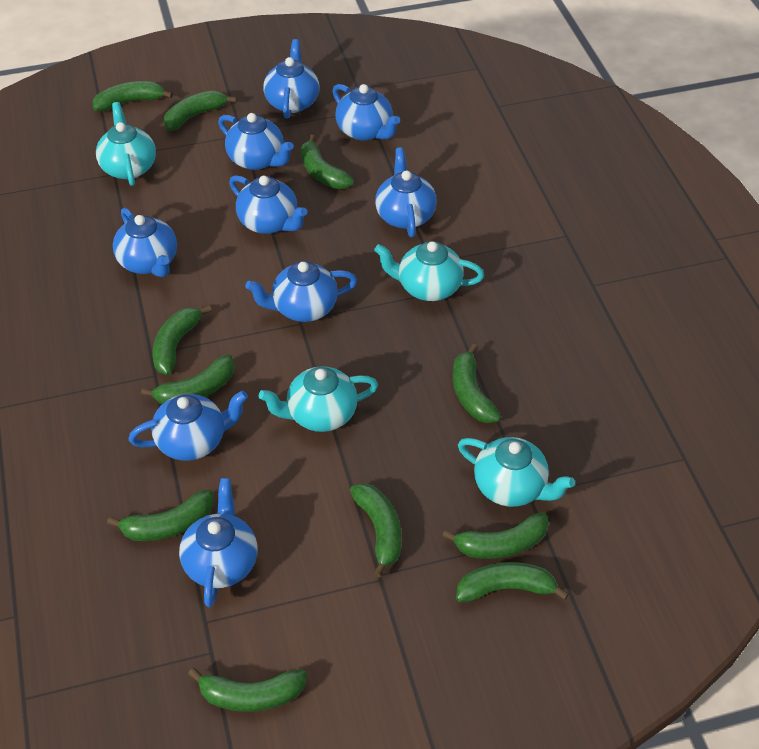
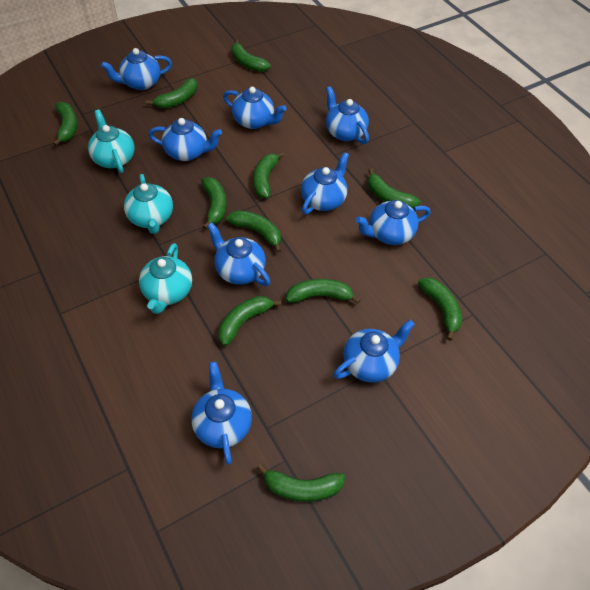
turquoise teapot: [96,102,156,186] [259,366,378,432] [374,241,484,301] [458,437,575,507] = 4 -> [88,110,135,173] [124,174,173,234] [139,243,192,314] = 3

